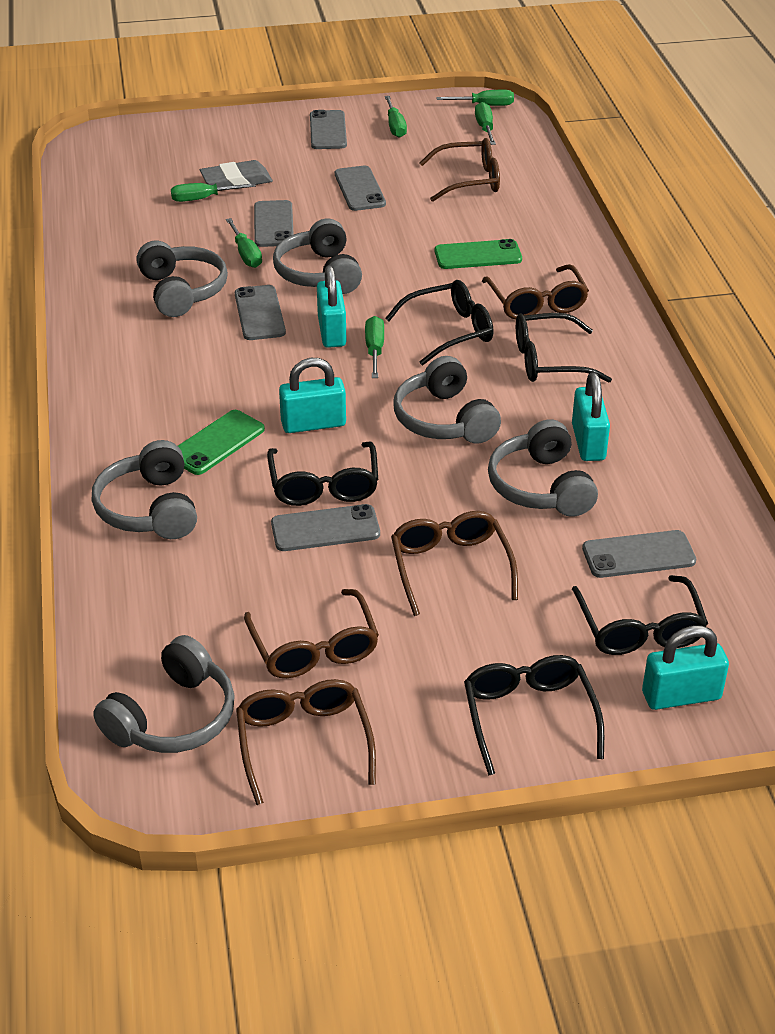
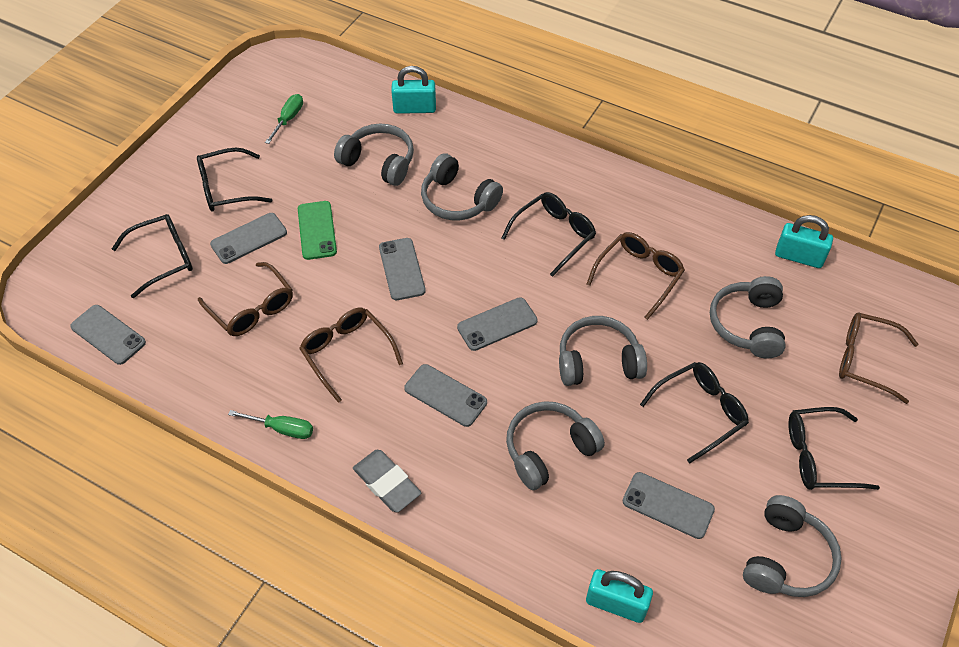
brown glasses: [236,679,376,805] [244,589,379,678] [391,511,518,616] [419,138,500,202] [482,264,589,319] = 5 -> [198,262,293,336] [299,308,403,403] [587,232,685,320] [839,312,918,404] = 4
green phone: [178,410,265,475] [435,239,522,269] = 2 -> [298,201,337,260] = 1
green screwdriver: [171,183,256,202] [226,218,262,268] [365,316,384,378] [385,96,407,138] [436,90,514,106] [475,102,496,145] = 6 -> [228,410,313,439] [265,94,303,144] = 2
turquoise padlock: [279,358,346,433] [317,265,346,348] [572,372,610,461] [642,626,729,710] = 4 -> [391,66,436,114] [586,569,653,623] [775,215,833,268] = 3

